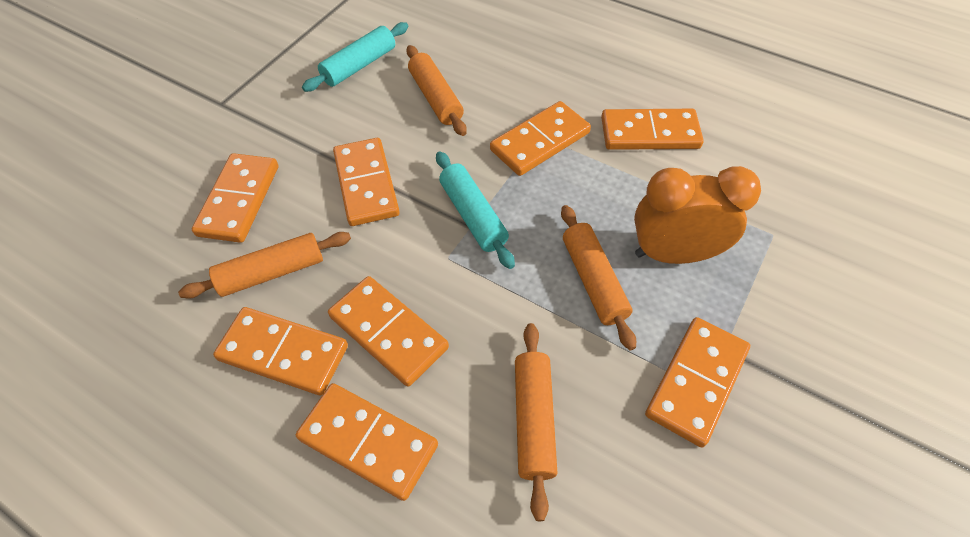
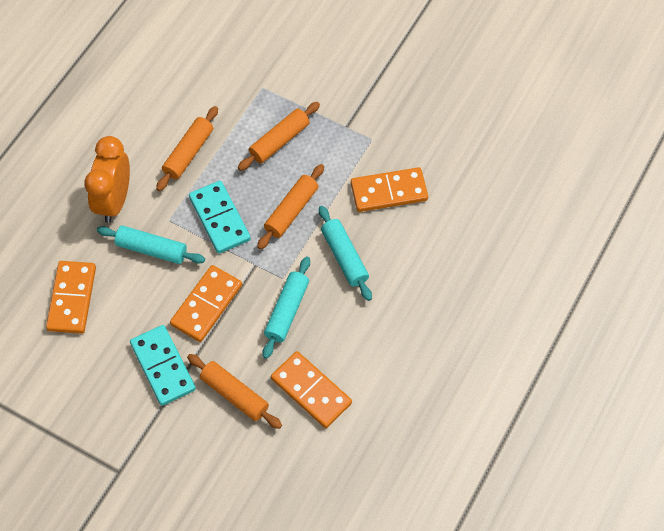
orange domino: [192,153,278,243] [213,307,348,395] [296,383,438,501] [328,276,449,387] [333,138,400,226] [490,101,591,176] [601,109,704,150] [645,317,750,448] = 8 -> [46,261,96,334] [170,265,242,342] [271,351,352,428] [351,167,428,212] = 4
turquoise domino: none = 0 -> [130,325,196,406] [189,181,251,254] = 2
turquoise rolling pin: [302,22,408,92] [436,151,515,269] = 2 -> [97,225,205,264] [263,256,310,359] [319,206,372,301] = 3

